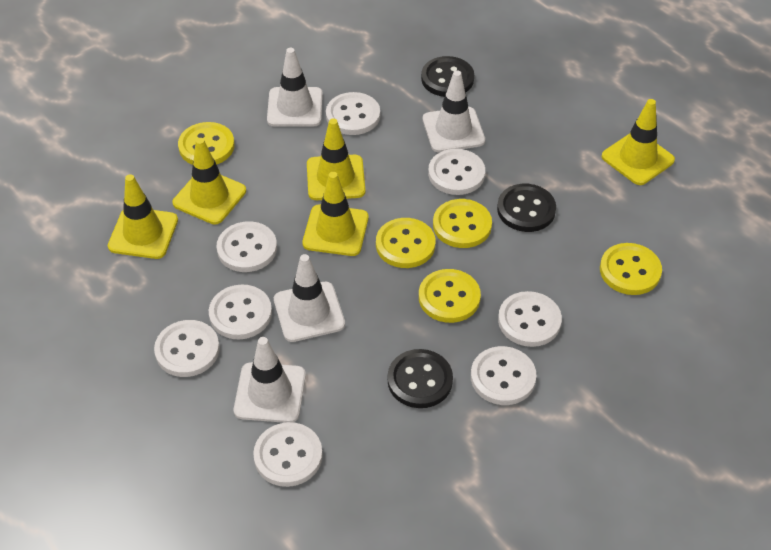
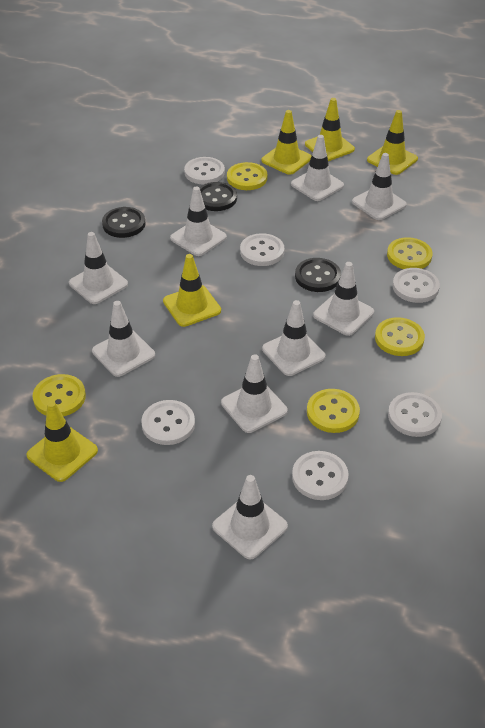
white button: [154,320,220,377] [209,285,272,340] [216,221,277,272] [253,422,322,487] [326,92,380,135] [428,149,485,195] [471,346,536,405] [498,291,562,347] = 8 -> [141,400,195,445] [184,157,225,184] [240,233,284,266] [292,451,348,500] [388,392,442,437] [392,268,440,303] = 6
white traffic cone: [234,337,306,423] [267,48,323,127] [274,254,345,342] [423,70,485,152] = 4 -> [69,232,128,304] [92,301,155,377] [170,186,227,256] [212,475,288,559] [221,354,288,433] [262,300,326,376] [291,135,344,201] [313,262,374,336] [352,153,407,220] = 9

